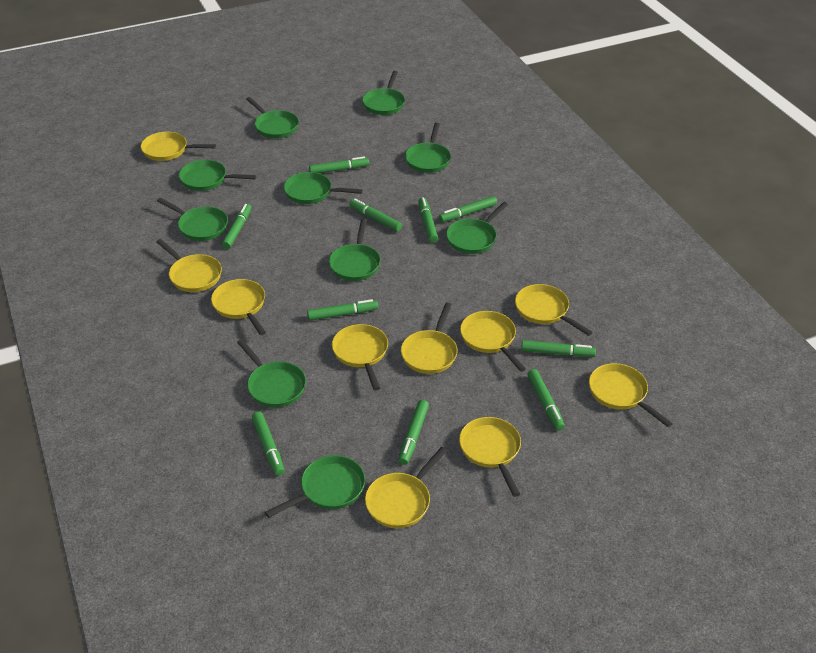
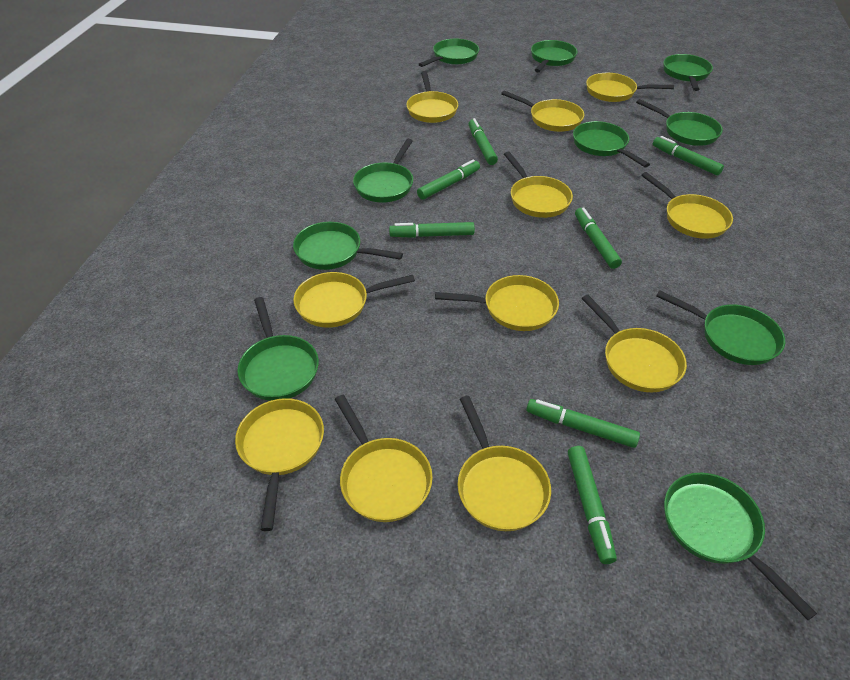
green marker: [222,204,251,249] [252,411,285,476] [307,299,378,321] [309,156,369,173] [349,199,402,231] [399,400,429,465] [418,197,438,243] [439,196,497,222] [521,340,596,357] [528,369,565,431] = 10 -> [389,222,475,238] [417,160,480,200] [469,118,498,165] [526,399,640,448] [568,446,617,564] [575,208,622,269] [653,136,724,176] = 7
yellow pan: [141,132,216,161] [156,239,222,292] [211,279,266,335] [332,324,388,390] [365,447,447,528] [401,303,457,374] [459,417,521,497] [460,311,526,372] [515,284,593,336] [589,363,673,427] = 10 -> [235,398,324,531] [293,272,415,328] [335,395,433,522] [406,71,458,123] [435,275,559,331] [458,396,551,531] [501,91,584,132] [504,152,573,218] [581,295,687,392] [586,73,674,102] [641,172,733,239] = 11

